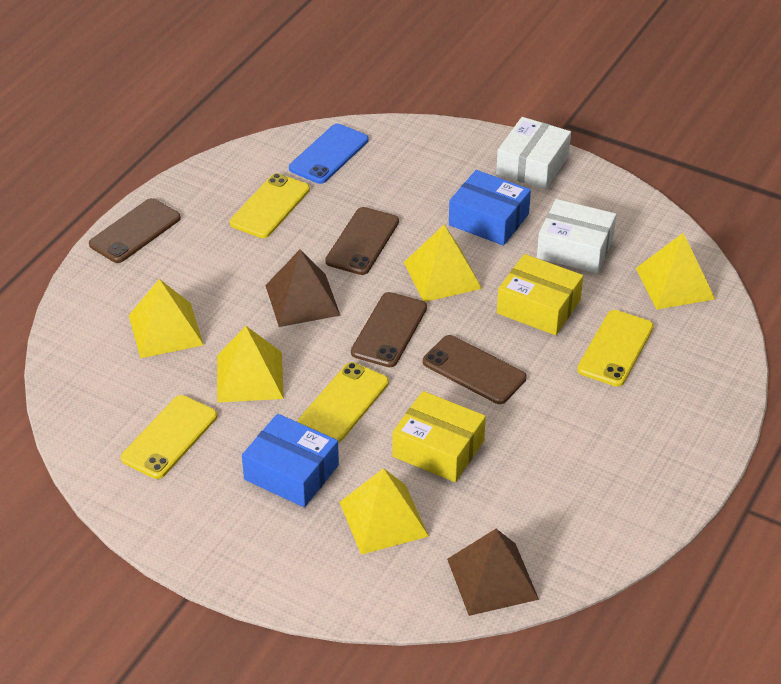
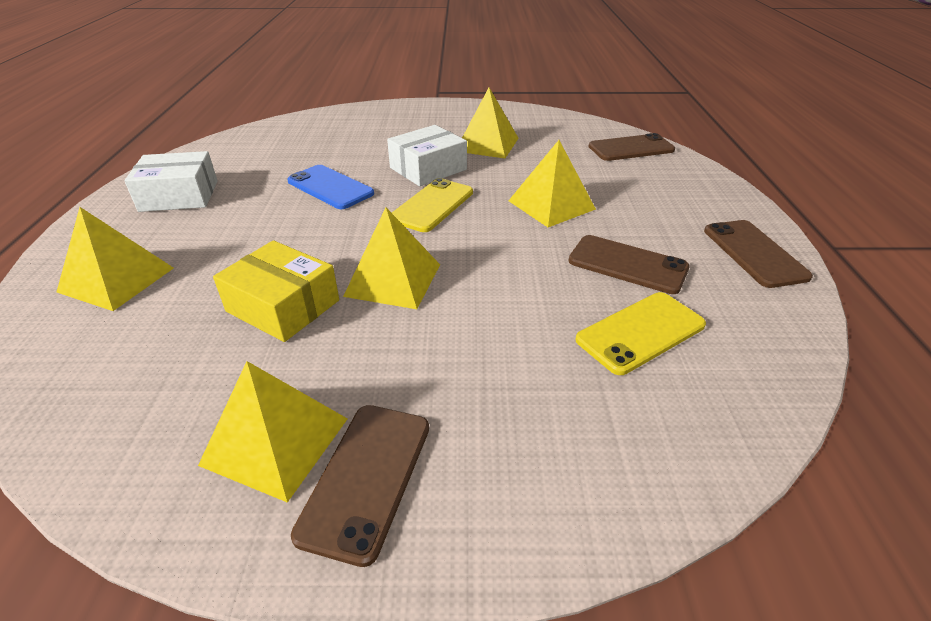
blue box: [242,414,339,507] [449,170,531,246] = 2 -> none = 0
brown pyramid: [265,249,341,327] [447,529,539,616] = 2 -> none = 0
yellow box: [392,391,486,482] [497,254,583,335] = 2 -> [213,240,339,342] = 1
yellow phone: [121,395,217,479] [230,173,310,238] [298,362,389,443] [577,310,654,387] = 4 -> [392,178,473,232] [575,292,706,375] = 2

